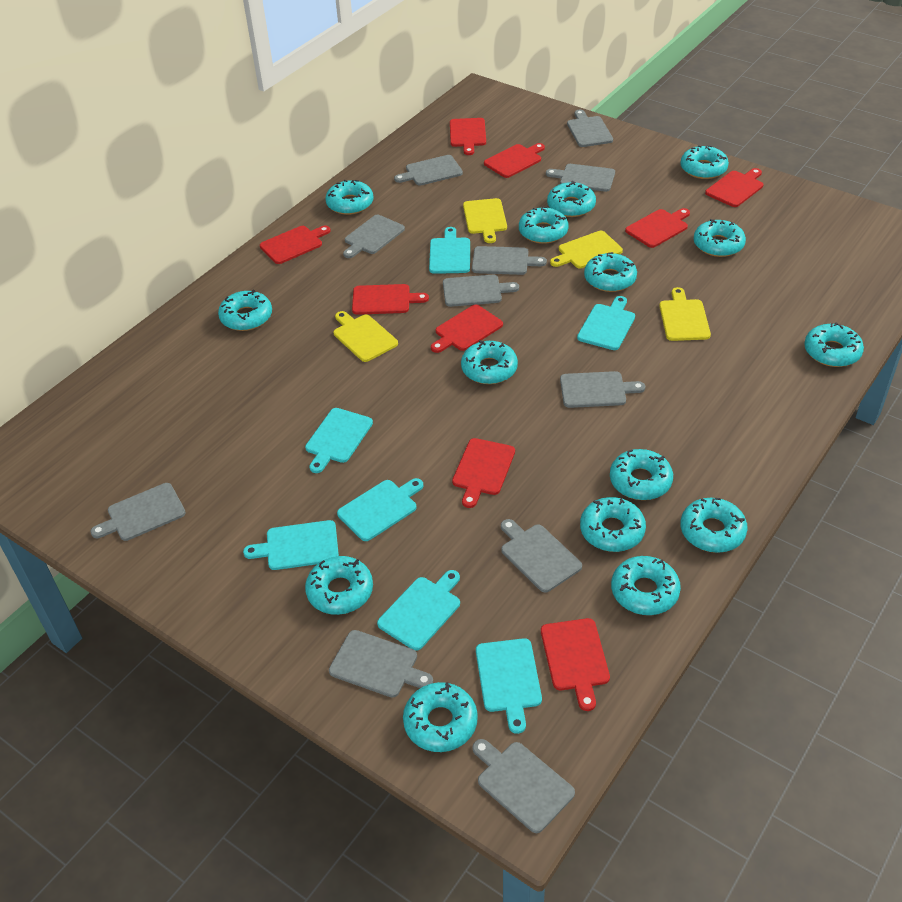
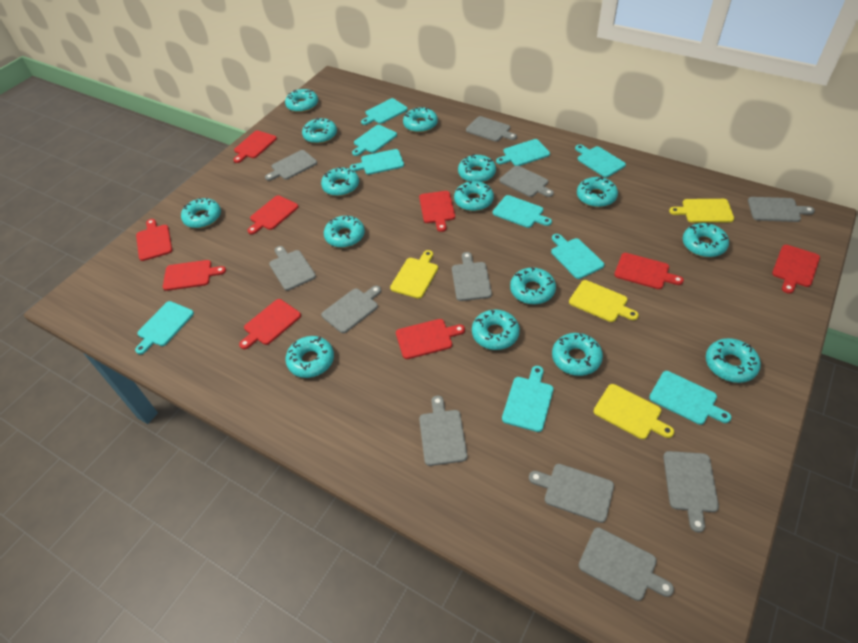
turquoise cutting board: [243,520,339,570] [305,408,373,473] [337,478,423,541] [377,570,460,651] [429,227,470,274] [476,638,542,734] [577,296,635,350] = 7 -> [135,301,194,354] [350,149,404,175] [352,125,397,156] [361,98,408,125] [493,195,552,228] [496,139,550,166] [502,366,553,432] [551,234,604,279] [575,144,626,177] [649,371,731,425] = 10

